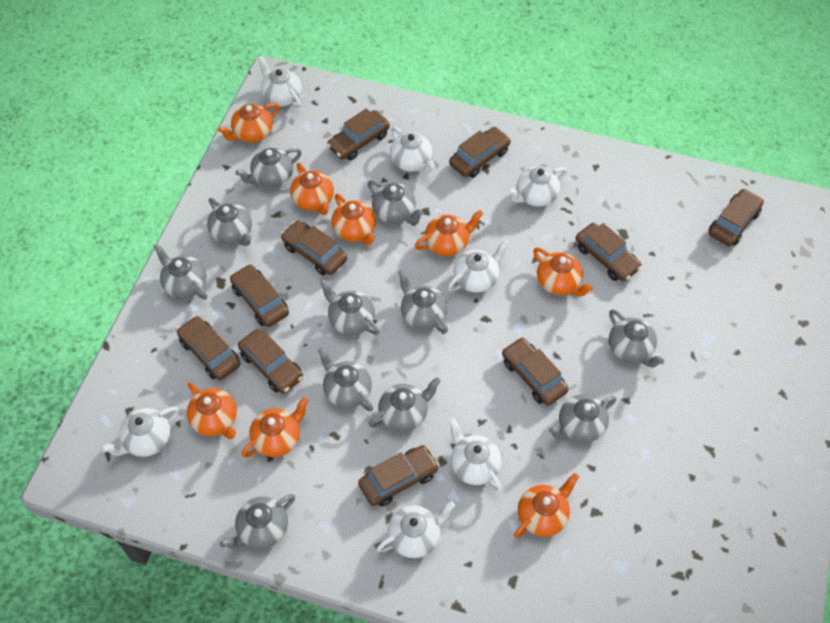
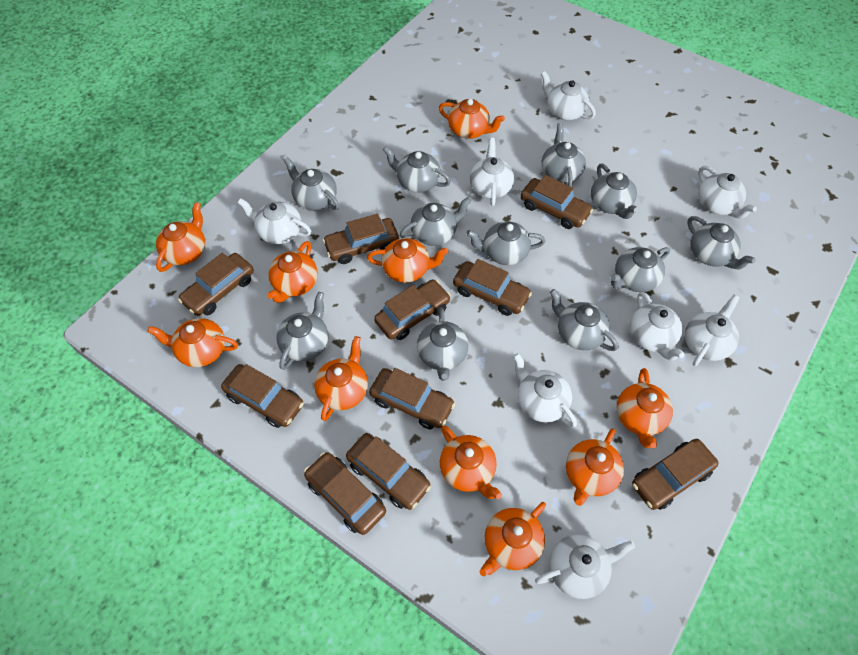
orange teapot: [187,382,237,439] [218,103,280,143] [241,397,309,458] [290,163,334,215] [331,193,376,245] [415,210,483,256] [514,473,579,538] [533,247,593,296] = 8 -> [147,318,238,367] [156,202,205,272] [267,241,318,303] [314,336,368,421] [367,238,448,283] [439,99,505,139] [440,425,502,499] [480,502,546,576] [566,428,624,506] [617,368,673,448] = 10
white teapot: [101,406,179,457] [258,56,302,108] [376,501,455,558] [390,127,435,174] [448,240,509,293] [449,418,502,492] [507,166,567,207] = 7 -> [237,198,311,244] [470,138,514,206] [513,353,577,428] [535,534,635,599] [541,71,596,120] [630,292,685,361] [685,294,740,366] [698,166,757,219] = 8

